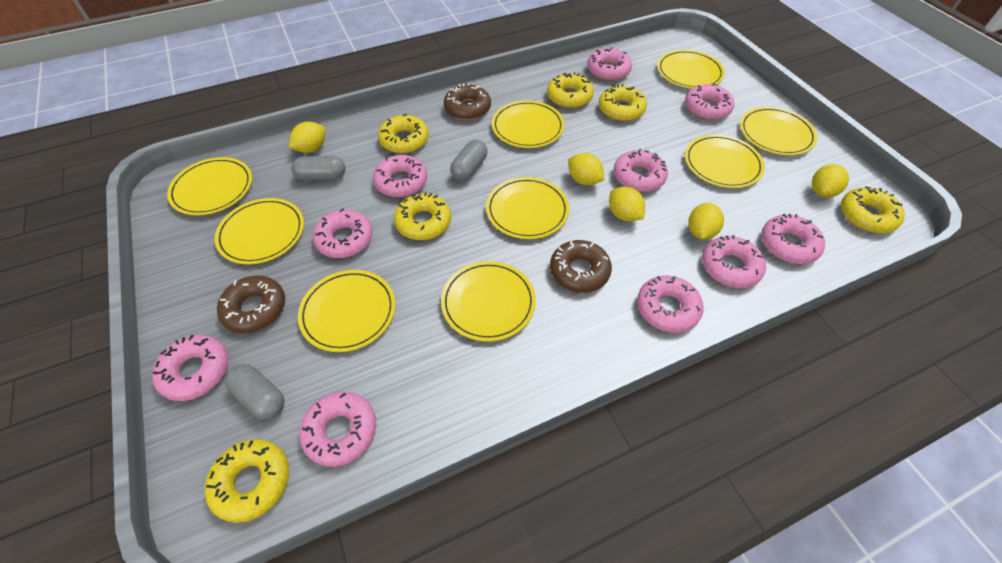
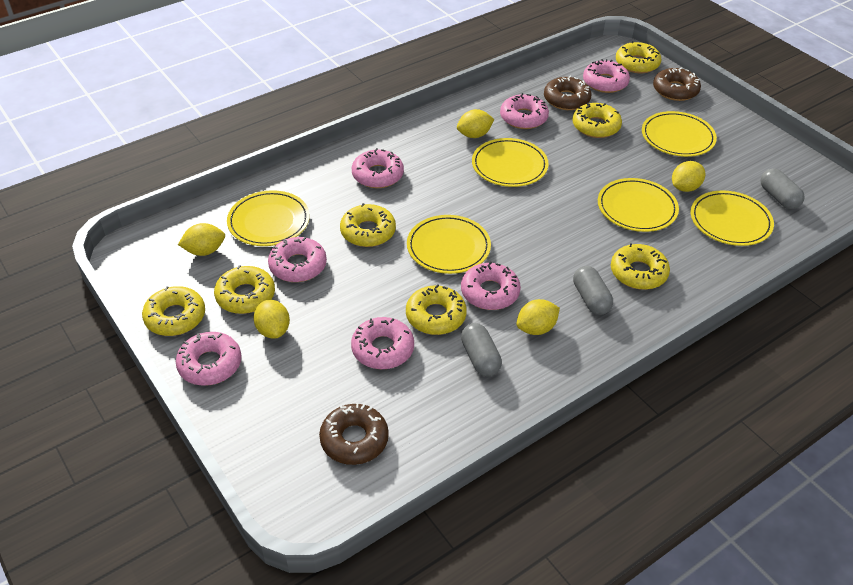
pink donut: [152,335,228,401] [299,392,376,467] [313,208,373,258] [373,155,427,197] [587,47,632,80] [614,149,668,192] [637,276,703,333] [685,84,734,120] [702,235,766,288] [761,214,825,264] = 10 -> [176,332,242,386] [268,237,327,282] [351,317,414,369] [352,148,404,188] [461,261,521,310] [500,93,549,129] [583,59,630,93] = 7
yellow donut: [205,439,289,523] [378,114,429,154] [394,192,451,240] [547,72,594,108] [599,84,647,121] [841,186,905,233] = 6 -> [142,286,205,336] [214,265,275,314] [340,203,396,247] [406,284,467,335] [572,102,622,138] [611,243,670,290] [616,41,661,73] = 7
yellow plate: [167,157,252,215] [215,198,304,265] [298,270,395,352] [441,261,536,342] [486,177,569,239] [492,100,564,148] [657,50,725,89] [685,134,765,188] [740,107,817,156] = 9 -> [227,190,310,246] [407,215,491,274] [472,138,549,187] [598,178,679,232] [642,111,717,157] [691,190,774,246] = 6

